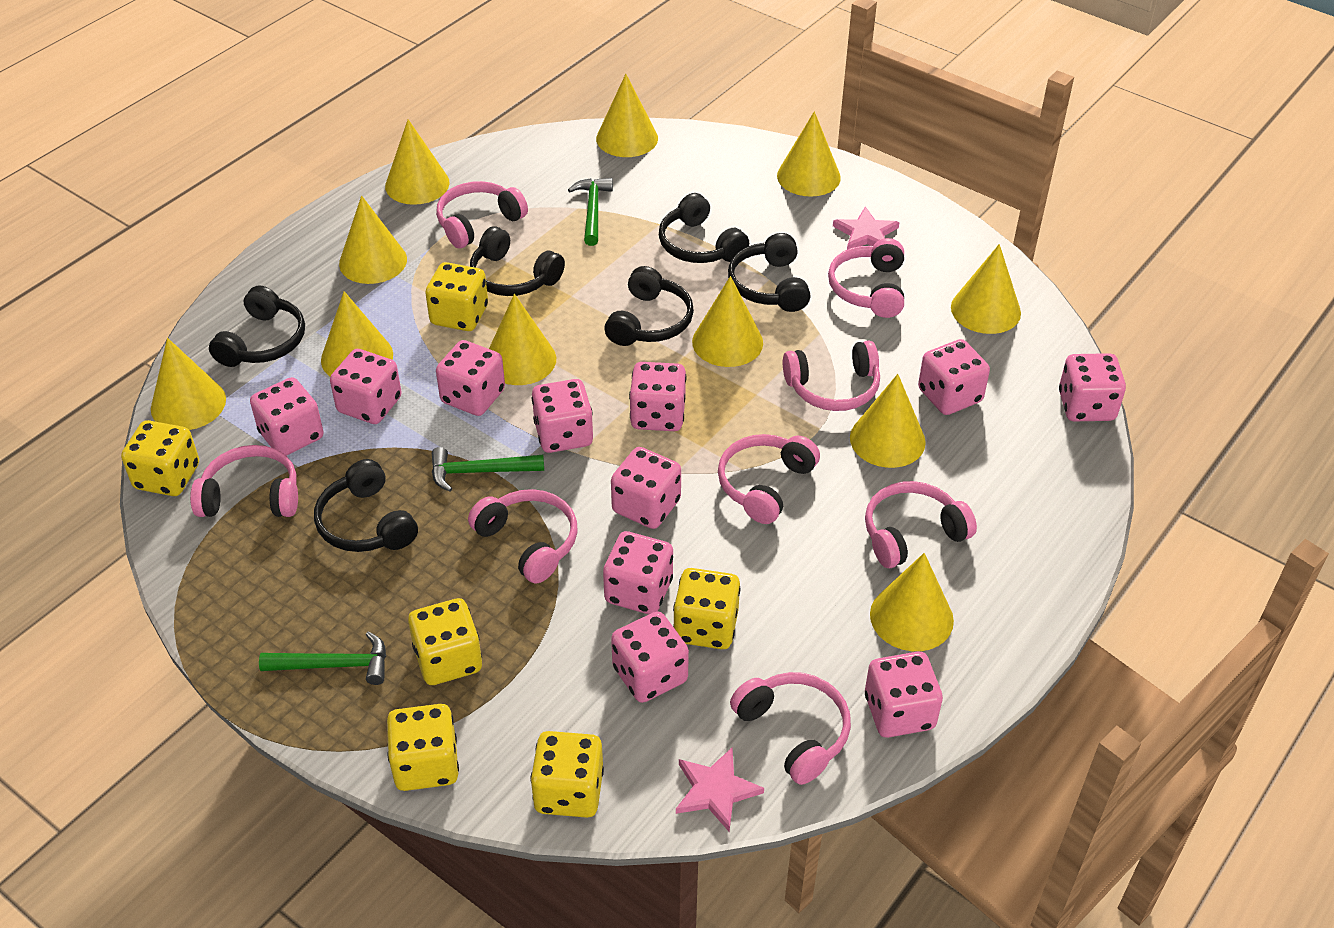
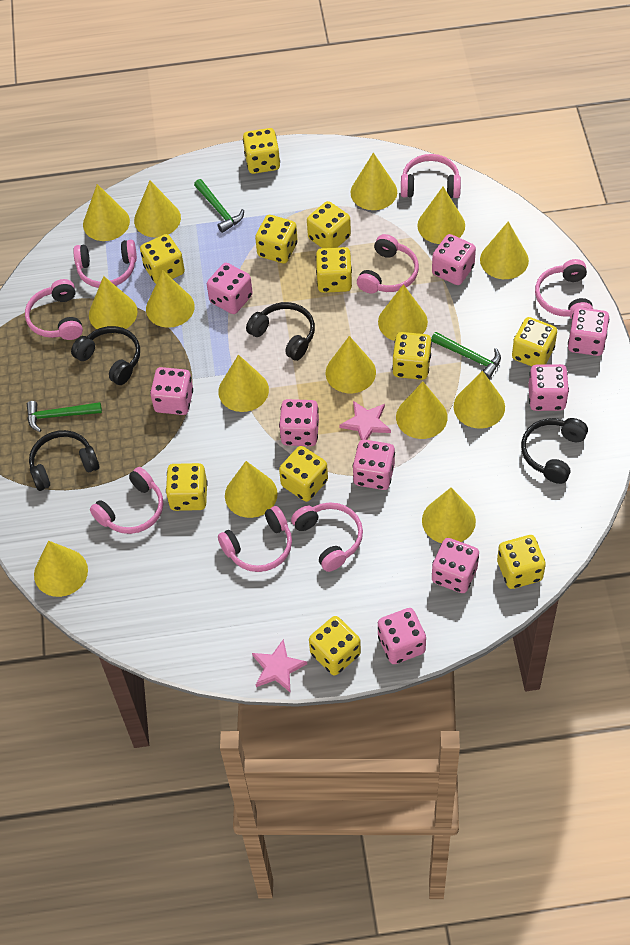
black headphones: [209,285,305,367] [314,459,418,552] [470,226,565,296] [605,266,694,346] [659,193,749,263] [728,233,811,312] = 6 -> [29,430,99,491] [71,326,140,385] [246,302,315,361] [521,418,588,484] = 4
pink dice: [250,377,324,456] [330,349,402,424] [436,340,505,416] [532,379,593,453] [603,531,673,614] [611,447,681,529] [611,611,689,703] [629,362,686,431] [865,651,943,738] [918,339,990,415] [1059,353,1126,421] = 11 -> [150,367,193,415] [207,263,253,314] [279,399,319,446] [353,439,395,490] [378,608,426,664] [432,234,476,285] [432,538,479,593] [528,364,569,411] [568,307,609,356] = 9
yellow cone: [151,338,226,430] [321,291,393,377] [339,195,407,284] [385,119,449,205] [489,294,556,385] [596,74,658,157] [692,276,763,367] [777,111,841,197] [850,374,926,468] [870,553,954,651] [951,244,1021,334] = 11 -> [34,541,88,597] [83,184,130,241] [89,276,138,329] [134,181,181,238] [146,270,195,328] [218,355,269,412] [225,461,278,518] [326,336,376,393] [351,153,397,210] [378,284,428,341] [396,382,448,439] [418,187,465,244] [422,488,476,543] [454,371,505,429] [480,222,529,279] = 15
yellow dice: [121,420,199,496] [387,704,459,791] [408,598,482,685] [425,262,488,331] [530,731,604,818] [673,568,741,649] = 6 -> [140,234,185,284] [166,463,208,511] [243,128,280,174] [255,215,298,263] [279,446,328,502] [307,201,351,248] [309,616,361,676] [316,247,352,293] [392,332,432,380] [497,535,546,589] [512,317,557,366] = 11

